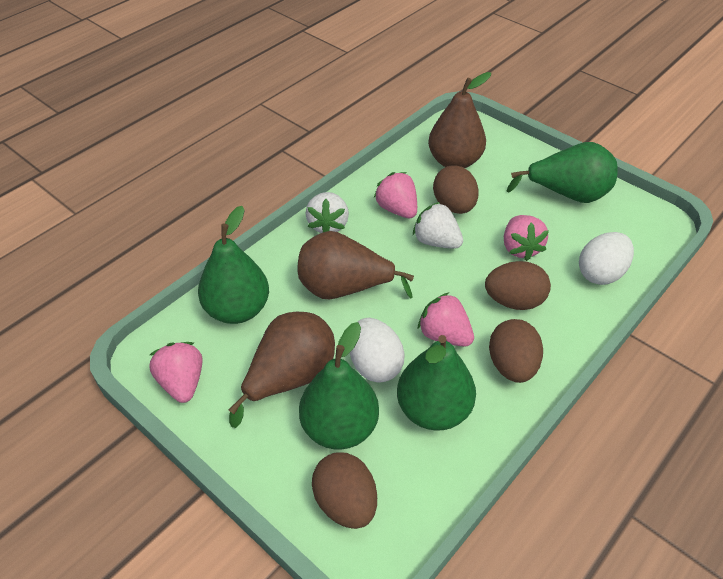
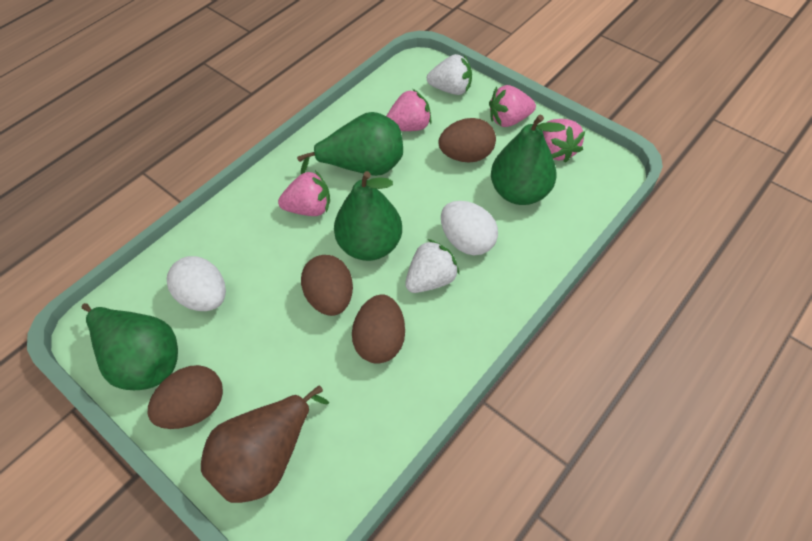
brown pear: [229,312,335,428] [297,231,414,299] [428,72,491,168] = 3 -> [201,386,329,503] = 1

